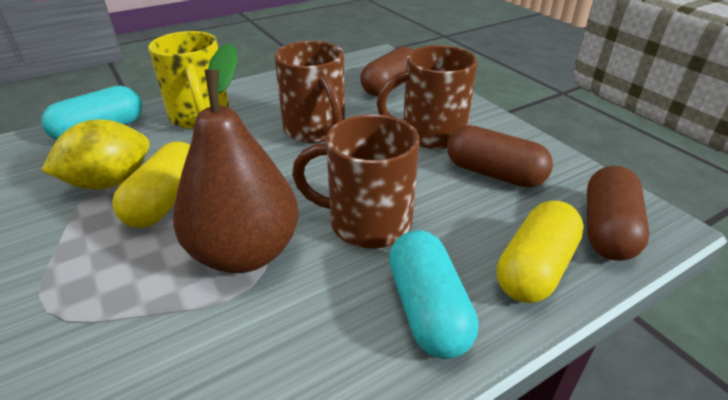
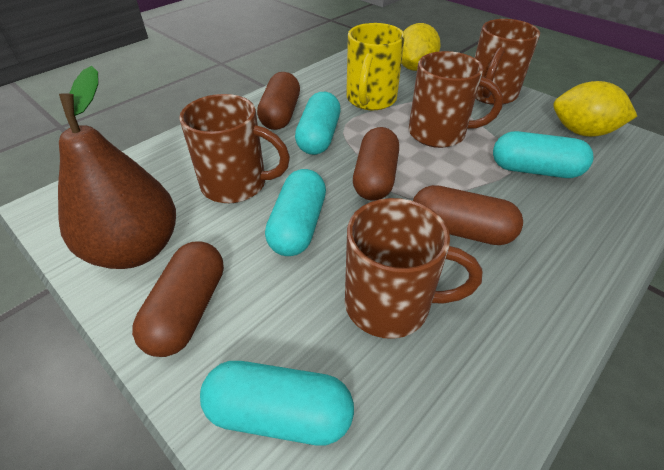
brown capsule: [360,46,413,96] [447,125,553,188] [587,166,649,261] = 3 -> [132,241,224,357] [257,72,300,130] [353,127,399,201] [413,185,523,245] = 4
brown mug: [274,41,345,143] [292,114,420,249] [376,45,478,149] = 3 -> [179,94,290,203] [345,198,482,339] [409,51,503,148] [475,19,540,105] = 4
turquoise capsule: [41,86,142,140] [389,230,478,359] = 2 -> [200,361,354,445] [265,169,326,256] [295,92,341,155] [493,131,593,178] = 4
yellow capsule: [112,142,190,228] [497,201,584,303] = 2 -> none = 0
yellow lemon: [41,119,150,190] = 1 -> [401,23,441,71] [553,81,637,137] = 2

